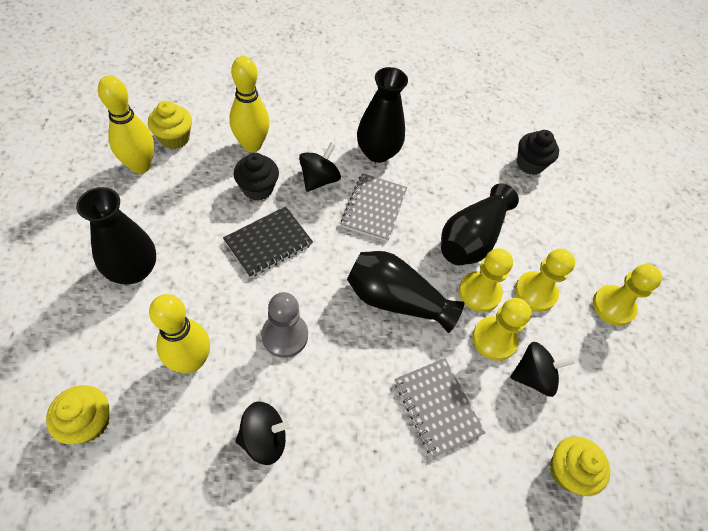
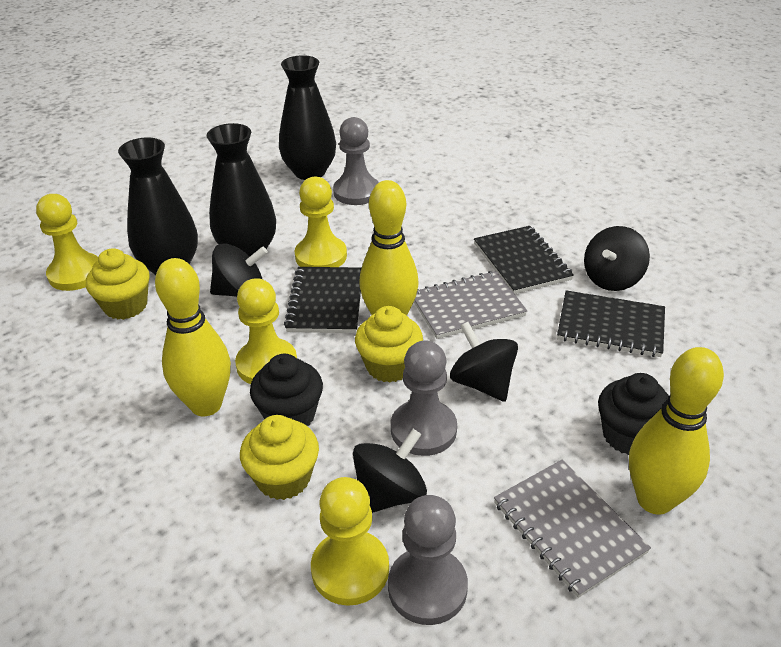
black notebook: [223,206,313,278] = 1 -> [284,267,361,333] [474,226,574,294] [557,290,665,357] = 3
black spinning top: [236,401,293,465] [299,143,341,192] [510,342,575,397] = 3 -> [210,244,268,297] [353,429,427,513] [450,322,518,402] [584,226,650,291] = 4
black vase: [76,187,156,284] [347,251,464,333] [357,67,408,163] [441,183,519,266] = 4 -> [118,137,198,275] [207,123,276,256] [279,55,336,180] = 3
grey pawn: [261,292,308,358] = 1 -> [333,117,379,205] [388,495,468,625] [391,341,457,456] = 3

